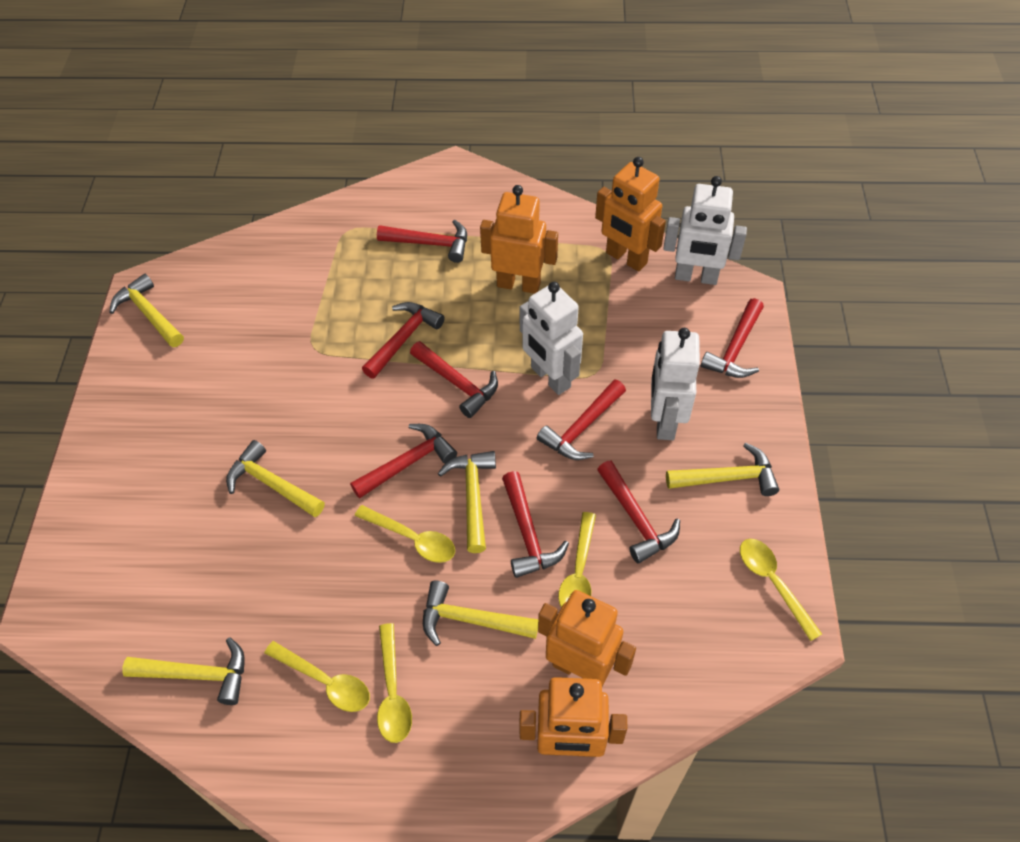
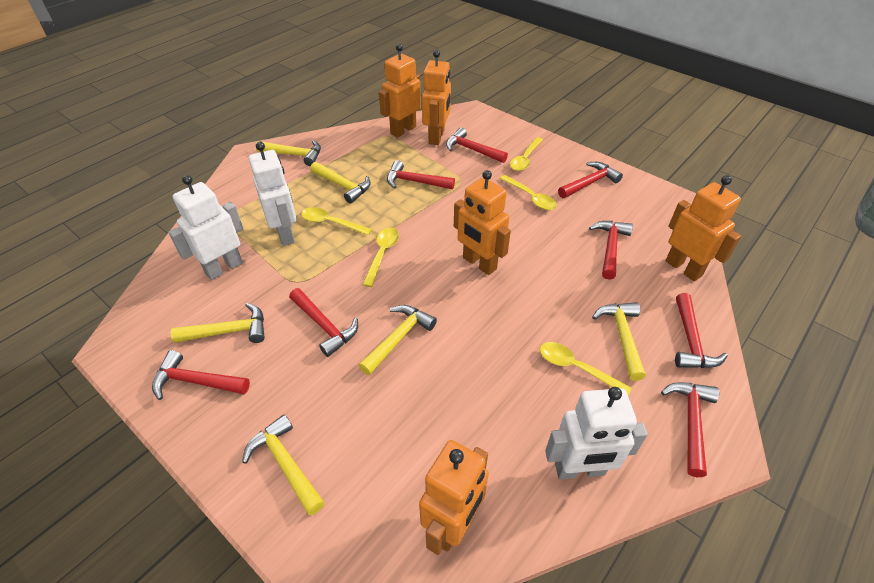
orange robot: [480,185,558,294] [519,677,627,757] [538,590,636,686] [595,157,666,272] = 4 -> [379,44,421,138] [419,440,489,555] [422,50,451,145] [454,170,511,275] [666,175,741,281] = 5

